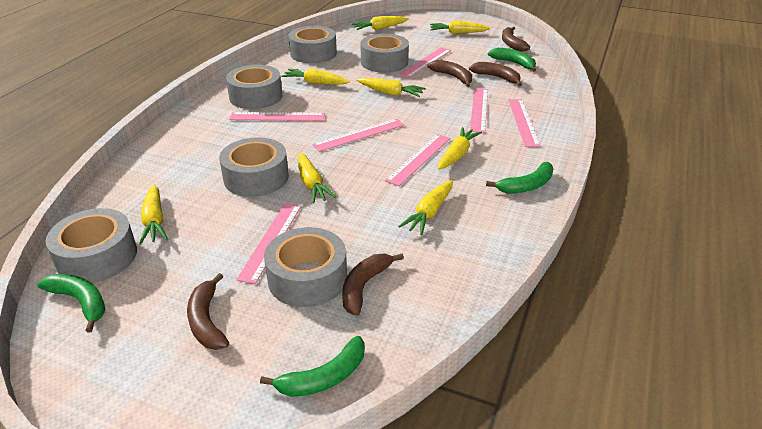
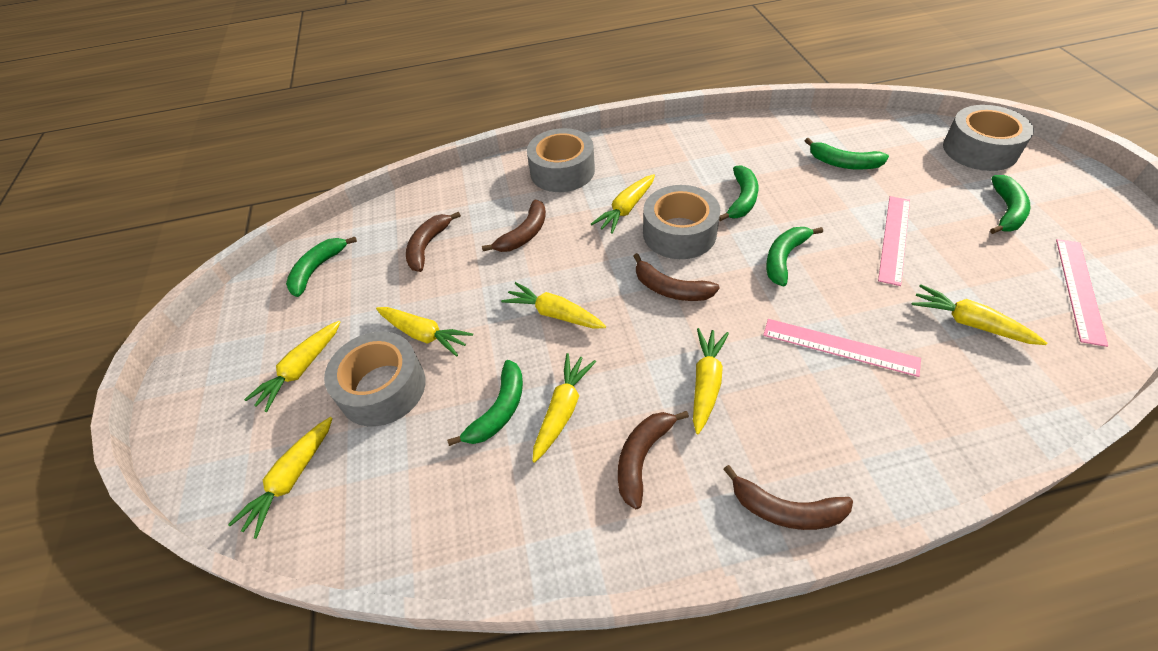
green banana: [37,274,105,333] [260,336,365,397] [486,162,553,194] [488,48,536,72] = 4 -> [286,237,357,297] [447,360,523,446] [719,165,759,221] [766,227,823,287] [805,138,889,170] [990,175,1030,234] = 6
grey tape: [46,208,137,283] [219,137,289,197] [226,65,282,109] [264,227,347,307] [289,26,337,63] [360,34,409,73] = 6 -> [324,332,426,426] [527,128,595,192] [643,185,720,259] [943,105,1034,171] = 4
pink ruler: [229,112,325,121] [236,203,301,284] [312,119,404,152] [385,134,451,186] [398,48,451,78] [470,88,488,133] [508,99,540,147] = 7 -> [763,319,921,377] [878,196,910,286] [1056,239,1108,347] = 3

